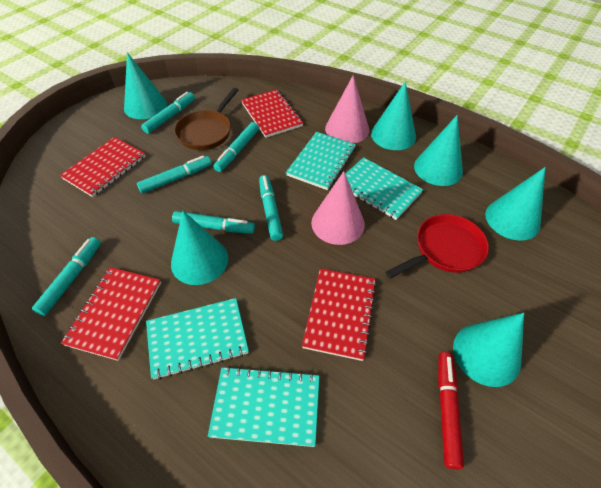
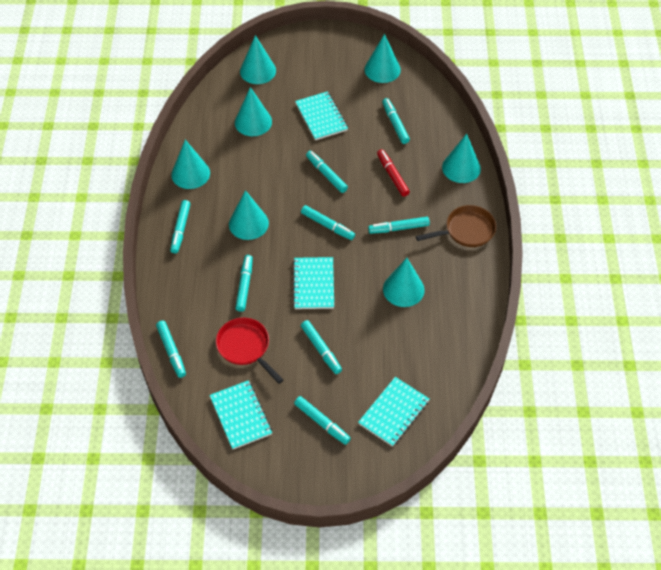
pink cone: [311,171,365,245] [325,76,369,144] = 2 -> none = 0
red notebook: [60,137,146,197] [61,267,161,361] [241,89,303,138] [302,268,377,361] = 4 -> none = 0
turquoise cone: [124,52,167,119] [171,211,228,285] [371,81,416,150] [414,115,463,186] [453,313,524,387] [485,167,546,241] = 6 -> [171,140,210,189] [229,190,269,240] [235,87,272,136] [240,35,276,84] [365,34,401,83] [383,258,425,307] [442,134,481,183] = 7
turquoise marker: [32,237,101,316] [137,156,212,194] [141,92,195,134] [172,211,255,234] [213,122,259,172] [259,175,283,241] = 6 -> [156,321,186,378] [170,200,190,253] [235,255,253,312] [294,396,351,445] [301,205,355,240] [301,320,342,374] [306,151,348,193] [368,217,430,234] [382,98,410,144] = 9

